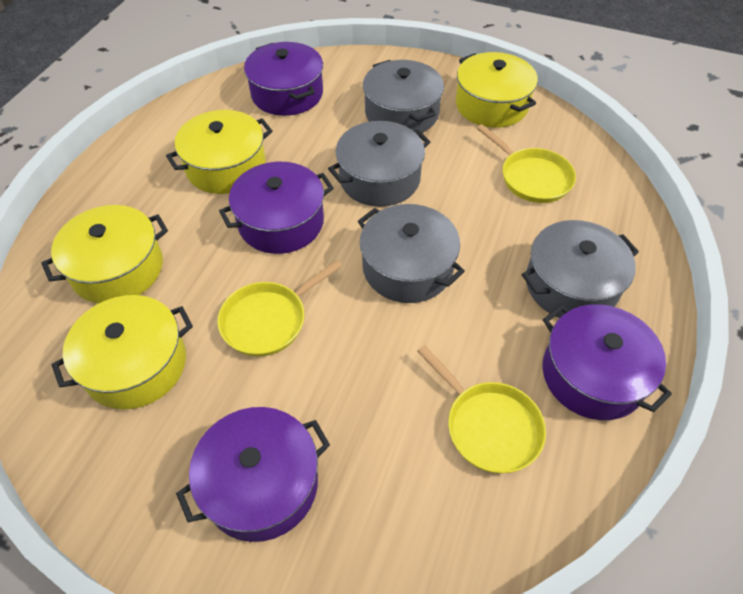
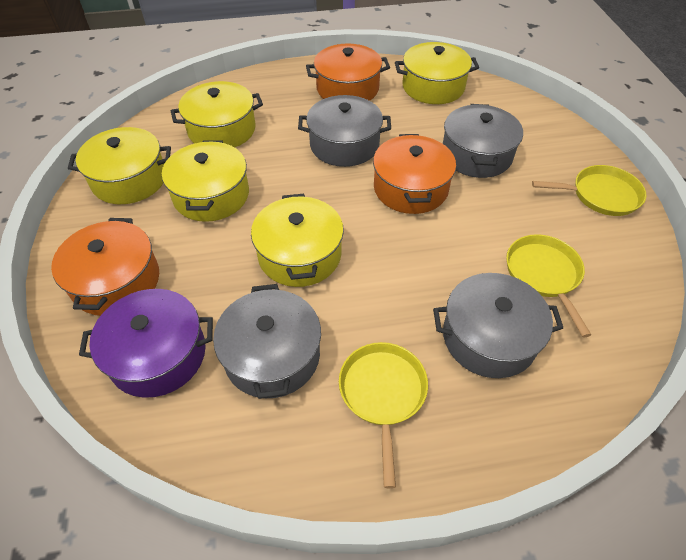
orange pot: none = 0 -> [51,218,159,316] [306,43,390,101] [373,134,456,214] = 3
purple pot: [176,407,330,542] [219,162,334,254] [244,42,323,116] [543,304,672,420] = 4 -> [79,289,213,398] = 1
yellow pot: [41,205,168,304] [52,295,193,409] [166,110,273,194] [456,52,538,128] = 4 -> [68,127,171,204] [162,140,249,222] [171,81,263,148] [251,194,344,287] [395,42,479,104] = 5

